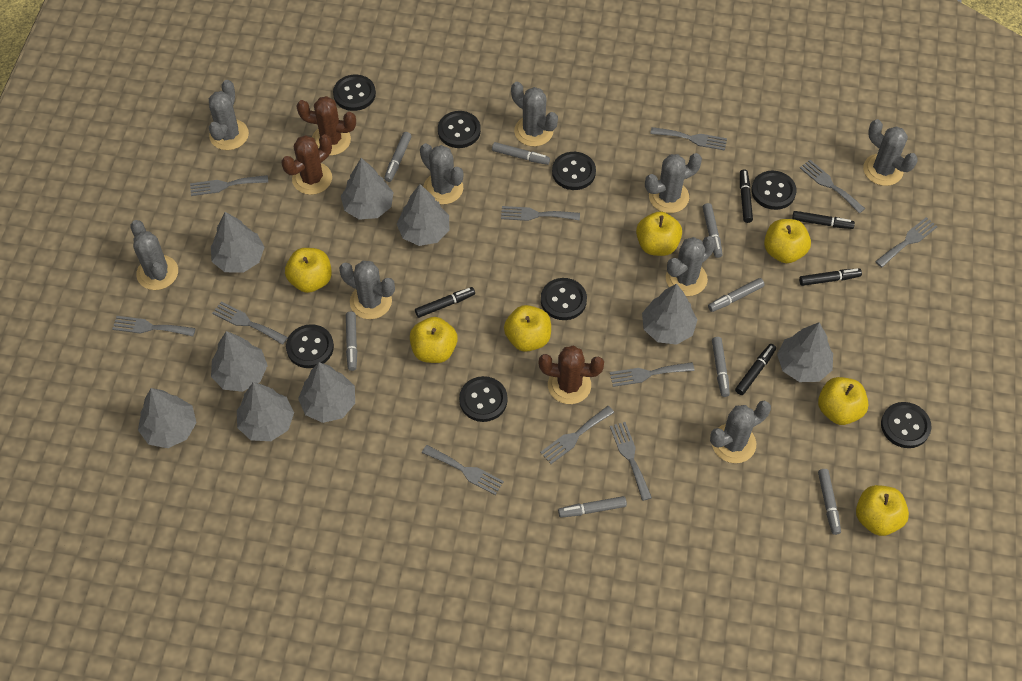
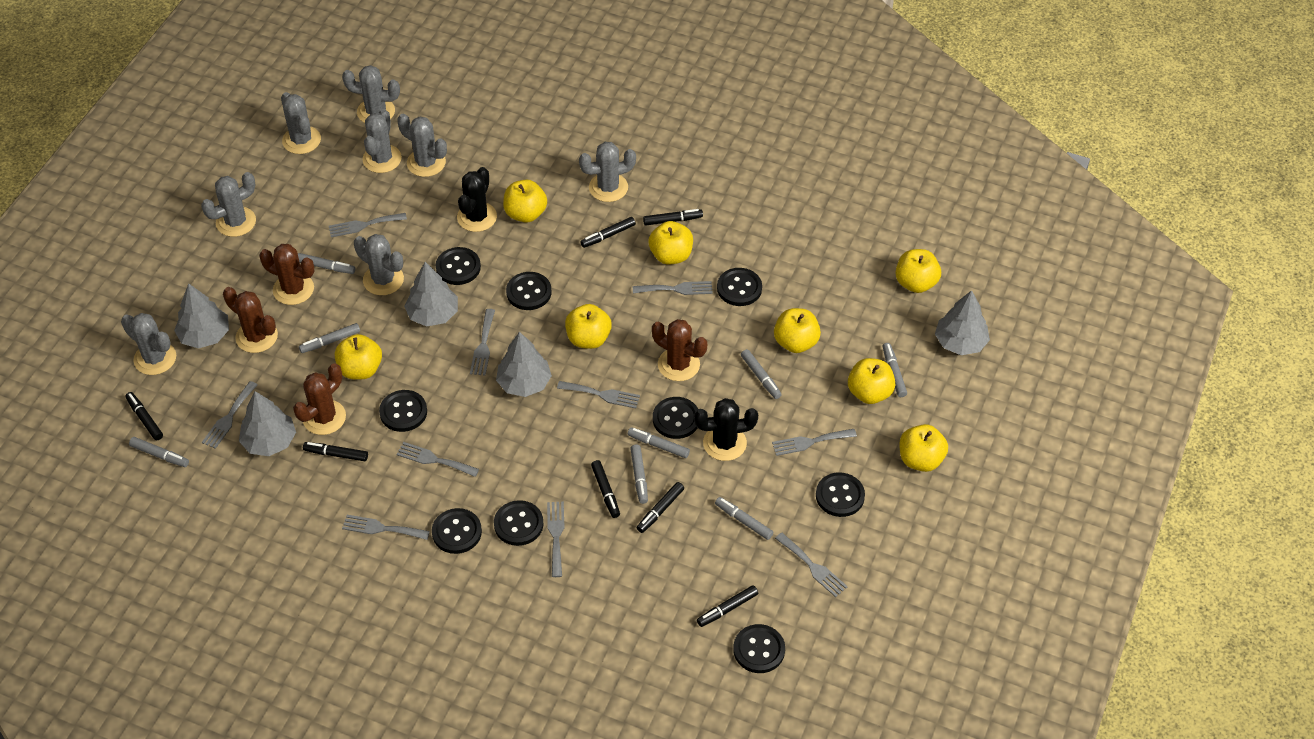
black button: [286,324,334,368] [333,75,376,111] [438,111,481,148] [459,376,507,422] [541,278,587,320] [552,152,596,190] [751,171,797,210] [881,402,931,448] = 8 -> [379,390,427,432] [432,508,482,554] [436,247,481,285] [494,500,543,546] [506,272,552,310] [653,397,699,439] [717,268,762,306] [733,624,785,673] [816,472,865,517] = 9
black cactus: none = 0 -> [457,167,497,232] [694,398,758,461] = 2
black marker: [415,287,475,318] [735,344,776,395] [740,169,753,223] [792,211,855,229] [799,268,862,286] = 5 -> [125,392,163,440] [303,442,368,461] [580,217,636,248] [591,460,620,518] [637,482,684,533] [643,209,703,226] [697,585,758,627] = 7
brown cactus: [281,134,332,195] [296,96,356,156] [539,345,604,404] = 3 -> [223,287,278,353] [259,244,314,305] [293,363,346,435] [652,319,707,381] = 4
grey cactus: [130,220,178,290] [209,80,249,150] [339,261,395,319] [420,143,463,205] [511,82,558,146] [645,153,702,213] [666,236,716,296] [710,401,771,463] [863,119,918,186] = 9 -> [121,313,176,375] [201,172,256,237] [281,92,321,154] [342,65,400,123] [354,234,404,295] [362,109,402,173] [397,114,447,177] [579,142,636,202] = 8
grey fork: [112,316,196,336] [190,175,268,196] [212,301,288,345] [422,445,504,495] [501,206,580,221] [540,406,614,464] [610,362,695,387] [610,422,652,501] [650,127,727,151] [800,160,865,214] [875,217,938,267] = 11 -> [202,381,258,449] [329,213,407,237] [342,515,430,540] [396,442,479,477] [470,309,495,376] [547,502,564,577] [557,381,640,409] [633,281,713,295] [772,429,857,456] [775,532,848,597] = 10
grey tree: [138,388,197,448] [211,212,265,273] [211,331,268,392] [237,382,294,441] [298,362,355,423] [341,158,394,220] [397,184,449,246] [642,283,698,345] [777,322,833,382] = 9 -> [174,283,229,349] [239,391,296,456] [404,262,458,327] [496,332,552,397] [935,290,990,355] = 5
yellow apple: [285,248,332,293] [410,317,458,363] [504,305,551,352] [636,211,682,256] [764,219,811,263] [818,377,868,425] [856,485,909,536] = 7 -> [335,334,382,380] [503,180,547,223] [565,304,612,349] [648,221,693,264] [774,308,821,353] [848,358,895,404] [895,249,941,293] [899,424,948,472] = 8

